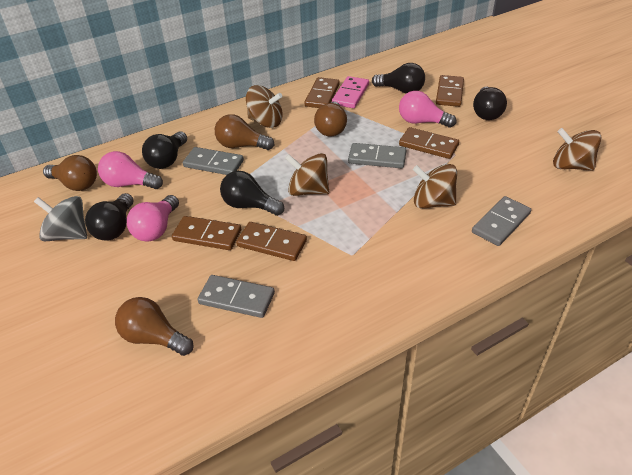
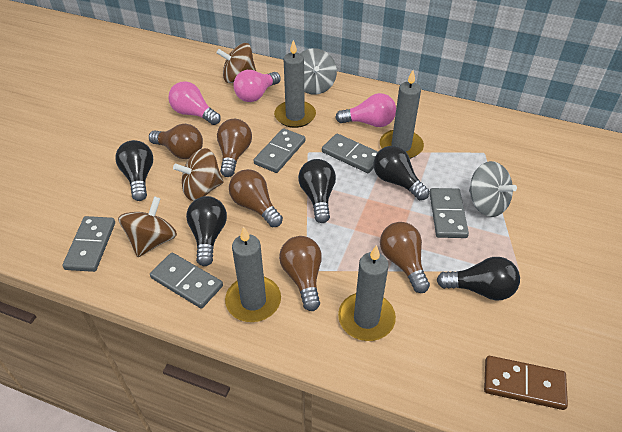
brown domino: [172,216,241,250] [236,222,307,261] [305,77,340,108] [399,127,459,159] [436,75,464,107] = 5 -> [484,356,568,410] = 1
brown light bulb: [43,155,97,191] [115,297,194,356] [215,114,275,150] [314,101,347,136] = 4 -> [149,124,203,159] [217,119,252,177] [229,169,283,227] [279,236,322,311] [380,222,430,293] = 5
brown spinning top: [246,85,283,128] [285,153,329,196] [413,164,457,209] [553,128,601,171] = 4 -> [118,196,177,257] [173,148,224,201] [216,43,256,83] = 3
grey candle: none = 0 -> [225,226,281,322] [274,40,316,128] [338,245,396,341] [380,70,424,159] = 4
grey domino: [183,147,244,175] [197,275,275,318] [348,143,406,168] [472,196,531,246] = 4 -> [62,216,115,272] [150,253,223,309] [254,128,305,173] [322,133,378,173] [429,188,469,238] = 5
grey spinning top: [34,196,87,241] = 1 -> [300,48,337,95] [469,161,517,217] = 2
pink domino: [332,76,369,108] = 1 -> none = 0

